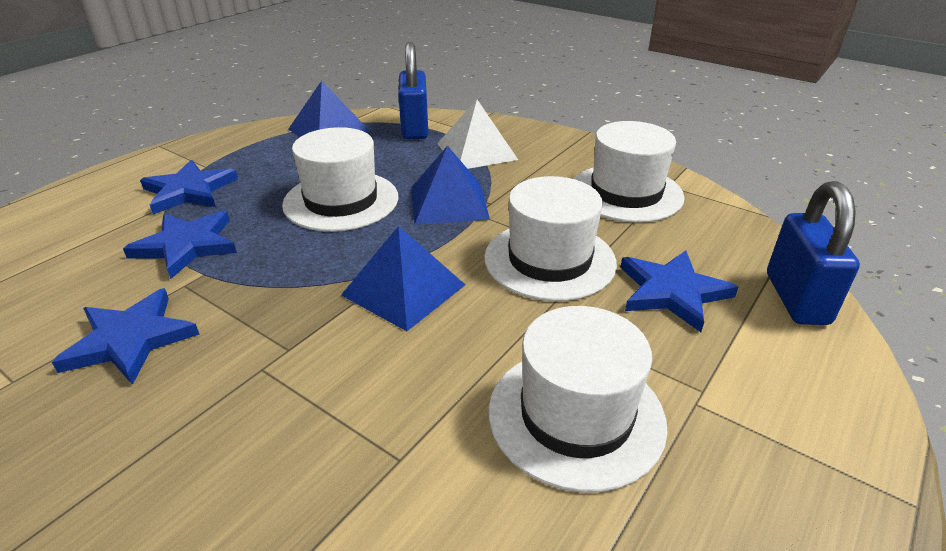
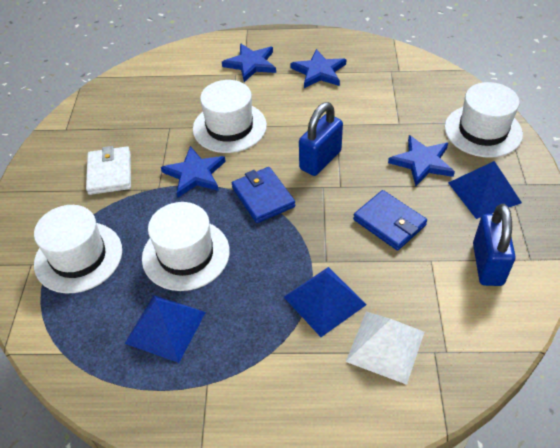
blue wallet: none = 0 -> [232,167,295,223] [353,190,427,251] = 2
white wallet: none = 0 -> [86,146,131,195] = 1

